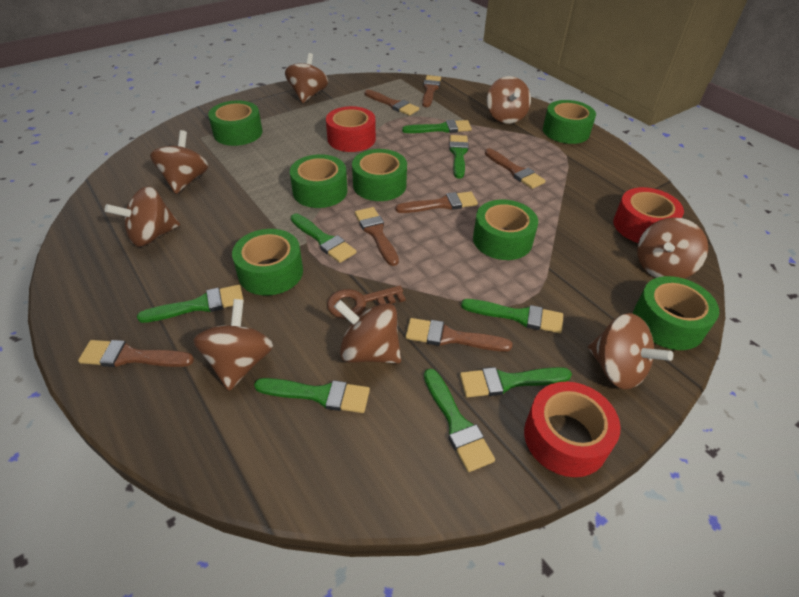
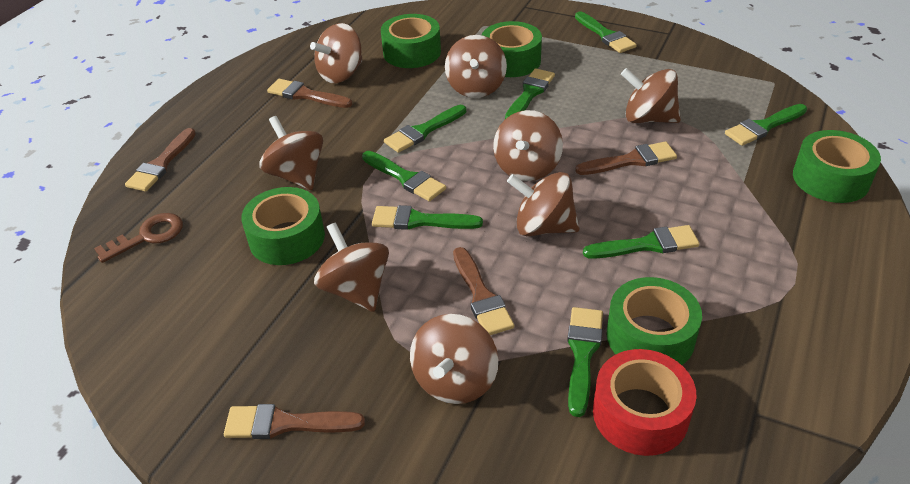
brown brush: [78,340,194,367] [355,207,399,266] [365,90,419,116] [396,192,478,213] [406,318,512,352] [422,75,441,107] [485,148,546,189] = 7 -> [125,128,196,192] [224,404,365,439] [267,79,352,108] [453,247,514,335] [575,142,677,175] = 5
green tape: [208,100,262,146] [232,229,303,295] [290,154,348,208] [352,149,407,201] [473,200,538,260] [543,100,596,144] [633,276,719,350] = 7 -> [241,187,325,265] [381,14,441,68] [482,21,542,77] [606,277,702,365] [793,130,881,203] = 5
red tape: [326,106,376,152] [524,382,620,477] [613,187,684,243] = 3 -> [593,349,697,456] = 1

